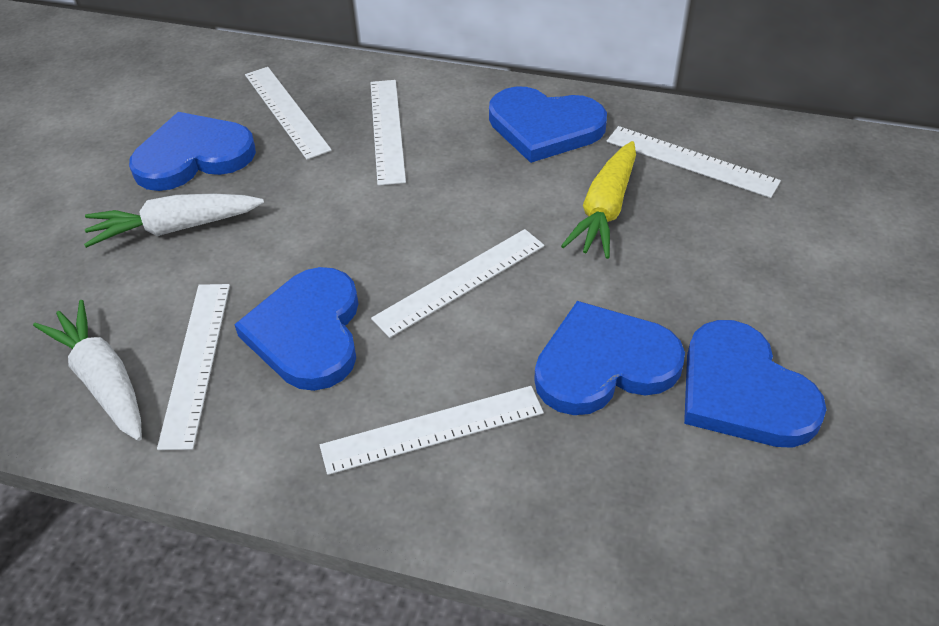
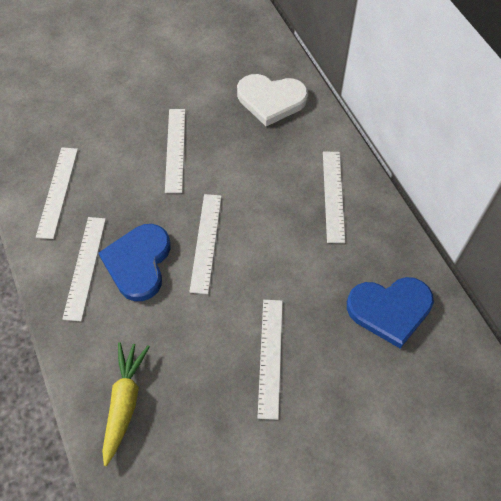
blue heart: [129,112,256,191] [234,267,359,391] [489,87,607,163] [534,301,685,415] [684,320,827,448] = 5 -> [99,224,170,301] [347,277,434,349] = 2
white carrot: [33,300,142,441] [84,193,264,248] = 2 -> none = 0
white heart: none = 0 -> [237,74,308,126] = 1

